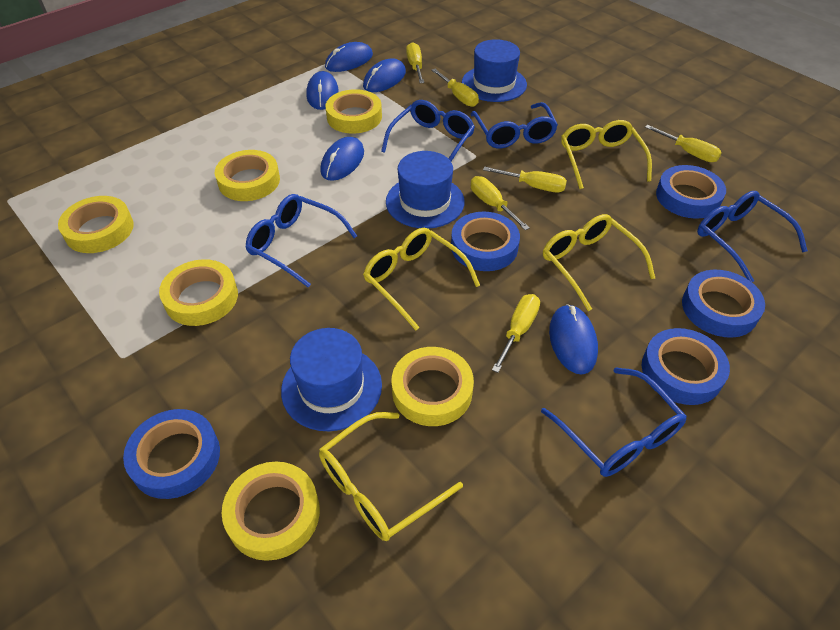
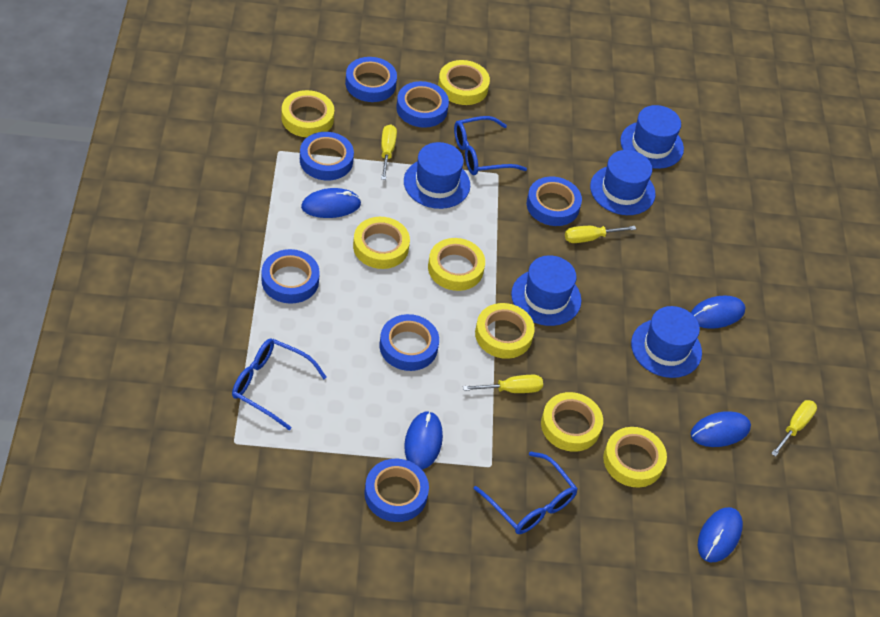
blue glasses: [245,194,357,287] [381,100,475,161] [470,102,558,148] [541,367,687,477] [697,191,808,282] = 5 -> [232,338,327,430] [454,116,527,175] [474,451,578,534] = 3
blue hat: [281,328,382,431] [386,151,465,229] [462,39,527,102] = 3 -> [404,142,470,209] [511,255,581,326] [590,150,656,215] [620,105,684,169] [631,306,702,378] = 5
blue tape: [123,409,220,499] [451,212,520,271] [642,328,730,405] [656,165,726,219] [682,270,765,338] = 5 -> [261,249,320,304] [300,132,354,180] [345,57,397,102] [364,459,429,522] [380,314,439,371] [396,81,449,128] [527,177,582,226] = 7
yellow glasses: [319,412,463,541] [363,228,480,330] [543,214,655,311] [561,120,652,189] = 4 -> none = 0
yellow screwdriver: [406,42,424,83] [431,69,479,107] [471,176,530,230] [483,166,567,193] [492,294,540,373] [645,125,722,162] = 6 -> [381,124,397,180] [463,375,543,393] [565,226,636,243] [771,400,817,457] = 4
yellow tape: [58,196,134,253] [159,259,238,326] [215,150,280,201] [222,462,320,561] [325,89,382,134] [392,347,474,426] = 6 -> [281,90,334,137] [353,217,410,269] [428,238,485,291] [438,60,490,105] [475,303,535,359] [541,392,603,452] [603,427,667,487] = 7

